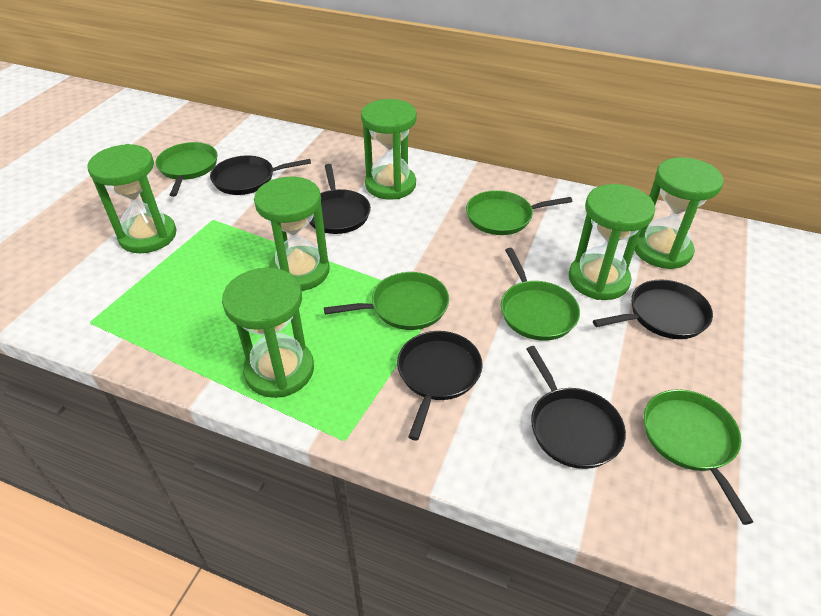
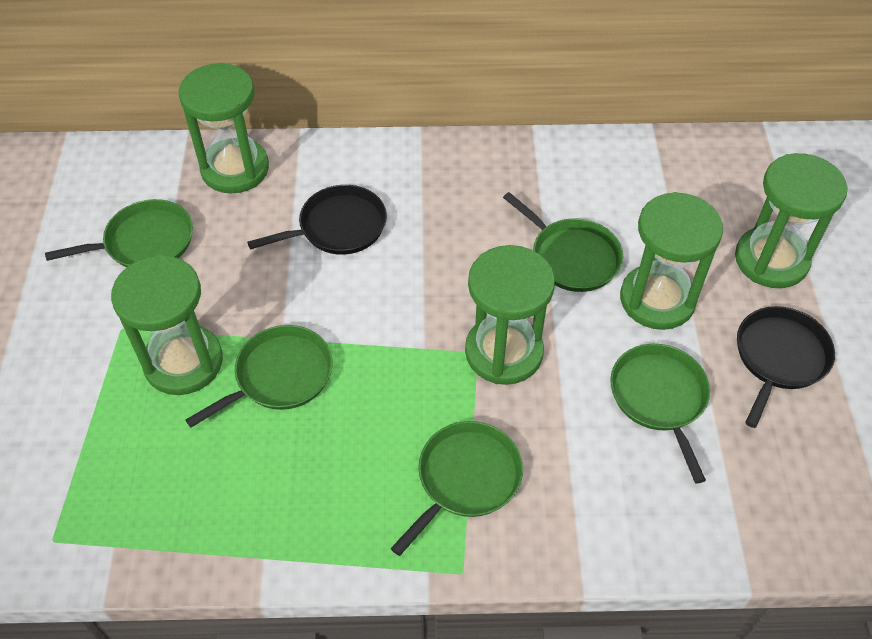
black pan: [210,155,311,195] [310,164,371,234] [397,331,483,440] [527,346,626,469] [593,280,713,339] = 5 -> [247,185,387,255] [737,306,835,428] = 2
green hourglass: [87,144,177,253] [222,268,314,398] [254,177,330,291] [361,99,417,200] [569,184,655,300] [635,157,723,269] = 6 -> [111,255,223,395] [179,63,269,194] [465,245,555,385] [620,192,723,330] [735,153,848,288] = 5

